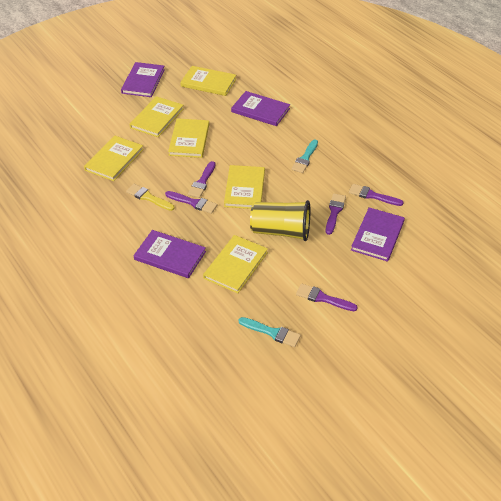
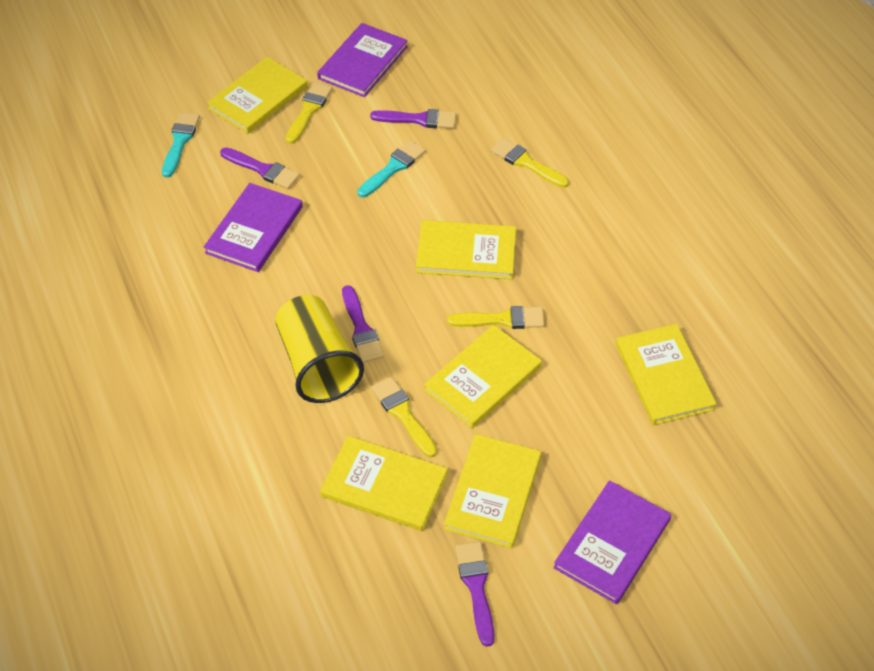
purple book: [121,62,165,97] [134,230,206,278] [231,91,290,126] [351,207,405,262] = 4 -> [204,183,303,272] [317,23,408,97] [553,480,671,604] = 3
purple brush: [165,191,217,214] [188,161,216,198] [296,283,358,311] [326,193,346,235] [349,184,404,206] = 5 -> [220,148,300,189] [342,285,384,363] [370,109,456,129] [455,541,494,647] = 4
yellow brush: [126,184,175,211] = 1 -> [286,82,332,144] [371,377,437,457] [447,306,544,329] [491,138,569,188] = 4

